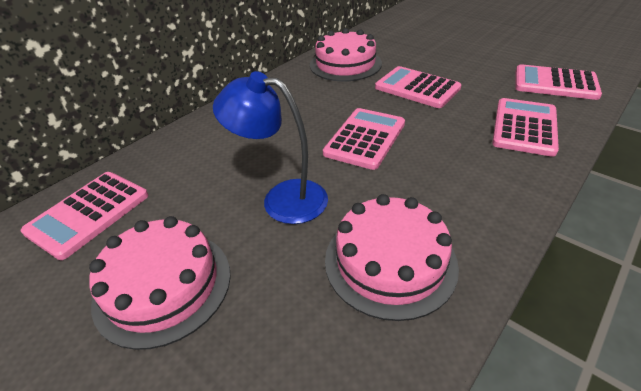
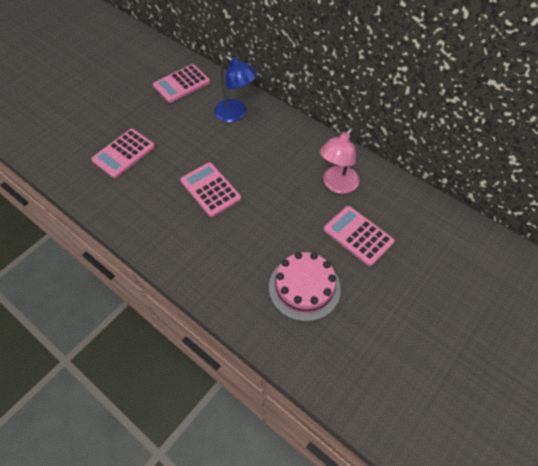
pink cake: [89,216,231,350] [310,28,382,81] [325,194,459,321] = 3 -> [269,252,341,322] = 1
pink calculator: [21,172,149,260] [323,108,405,170] [375,66,461,108] [492,98,559,157] [515,64,602,100] = 5 -> [91,129,155,178] [153,64,210,103] [180,162,241,217] [324,206,395,266] = 4
pink lamp: none = 0 -> [320,128,359,194] = 1

